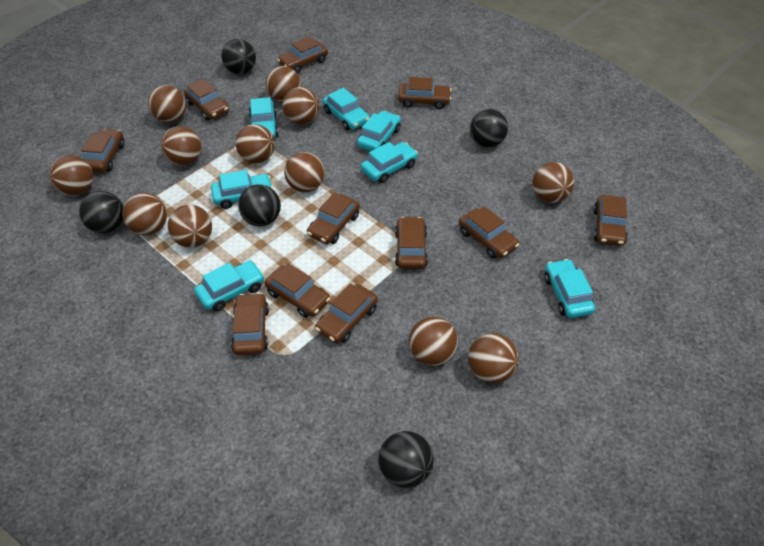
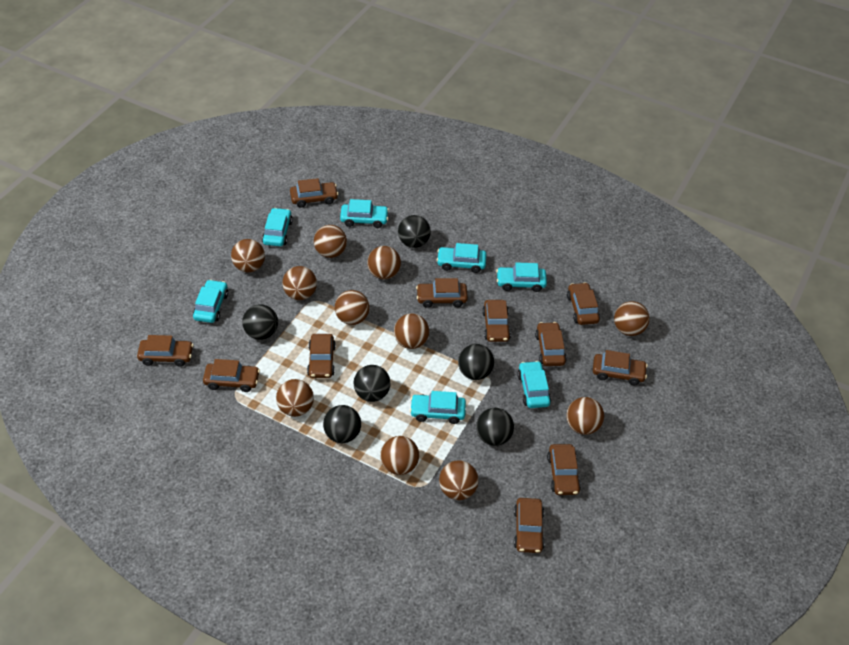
black ball: [79,191,124,233] [221,39,256,74] [238,184,281,226] [378,431,434,488] [470,109,508,147] = 5 -> [242,304,278,340] [323,405,361,443] [354,365,391,402] [398,215,431,248] [458,344,494,380] [476,408,514,446] = 6
brown ball: [49,155,93,196] [122,193,167,235] [148,85,186,123] [161,126,201,165] [168,205,212,248] [235,124,275,163] [266,66,301,103] [282,87,319,125] [284,152,325,193] [409,316,458,366] [468,333,519,383] [532,162,574,203] = 12 -> [231,239,265,272] [276,379,314,417] [282,266,317,300] [314,225,347,258] [335,290,370,325] [367,246,401,279] [380,436,419,475] [394,313,429,349] [439,460,479,500] [566,397,604,435] [614,301,650,336] = 11

